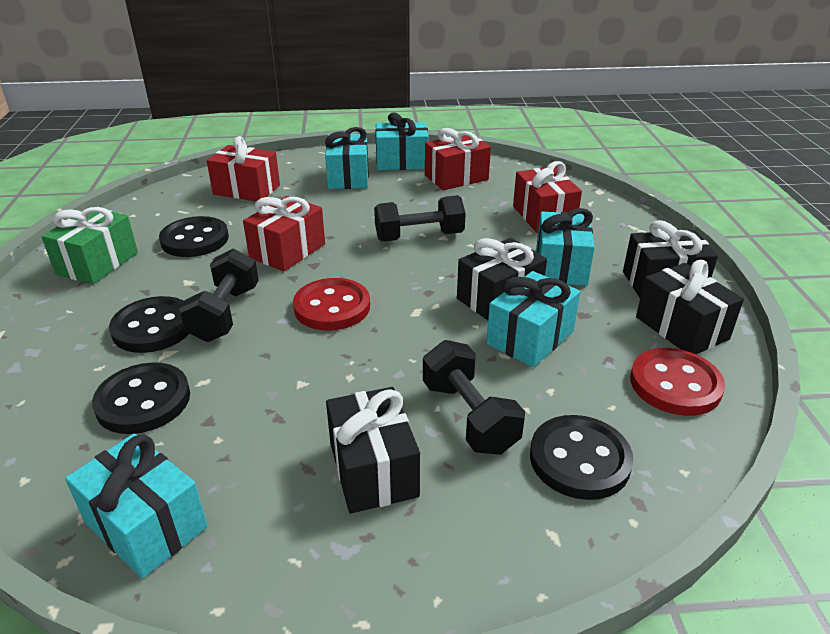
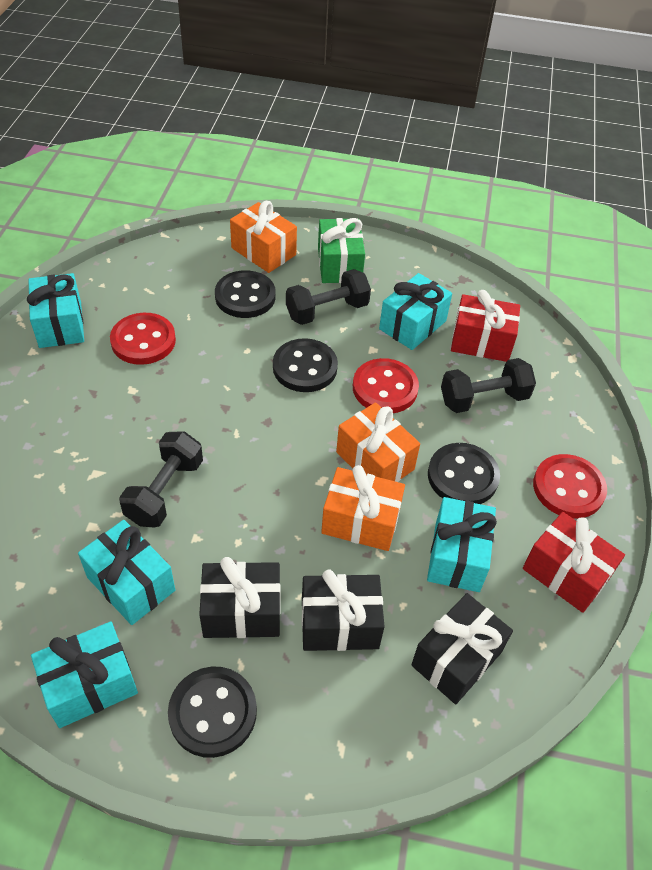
black gift: [326,387,420,514] [457,238,547,320] [623,220,718,298] [636,260,744,354] = 4 -> [199,557,281,638] [302,570,385,651] [411,593,513,704] = 3
orange gift: none = 0 -> [230,201,297,273] [321,465,405,551] [336,402,420,482] = 3
red button: [293,278,370,330] [630,348,725,416] = 2 -> [110,313,176,365] [353,358,419,413] [533,454,607,518] = 3
red gift: [207,136,280,201] [243,196,325,272] [425,128,491,190] [513,161,582,233] = 4 -> [451,290,520,362] [523,512,625,613] = 2

